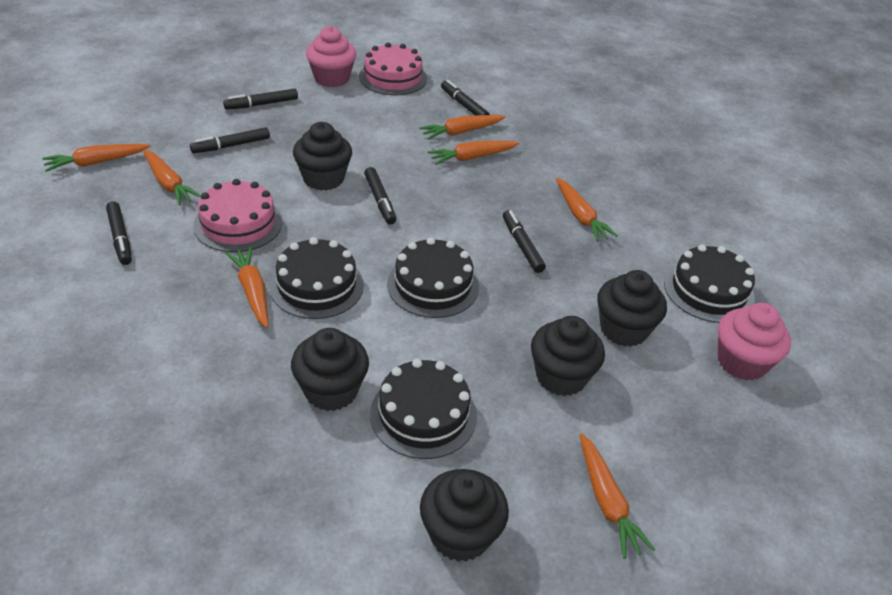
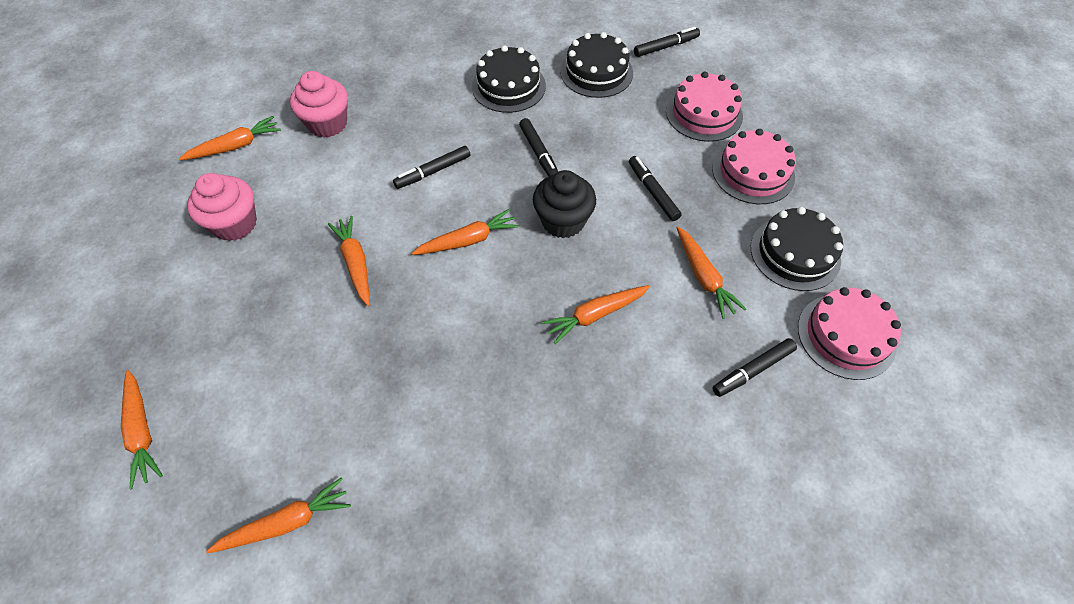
black cake: [269,237,364,319] [370,359,477,459] [387,237,479,318] [664,244,755,323] = 4 -> [472,45,546,113] [560,32,633,98] [751,207,843,291] = 3
black cupcake: [291,328,369,411] [293,122,352,190] [420,469,509,562] [531,316,605,396] [597,270,667,347] = 5 -> [533,170,596,238] = 1
black marker: [106,201,132,265] [190,127,270,153] [223,89,298,110] [365,167,396,224] [441,80,490,116] [503,210,546,273] = 6 -> [393,146,470,189] [519,118,558,176] [629,156,682,221] [634,27,700,57] [713,338,797,397] = 5
pink cake: [193,179,282,252] [359,43,427,95] = 2 -> [666,72,743,142] [712,129,796,204] [798,287,901,380] = 3

